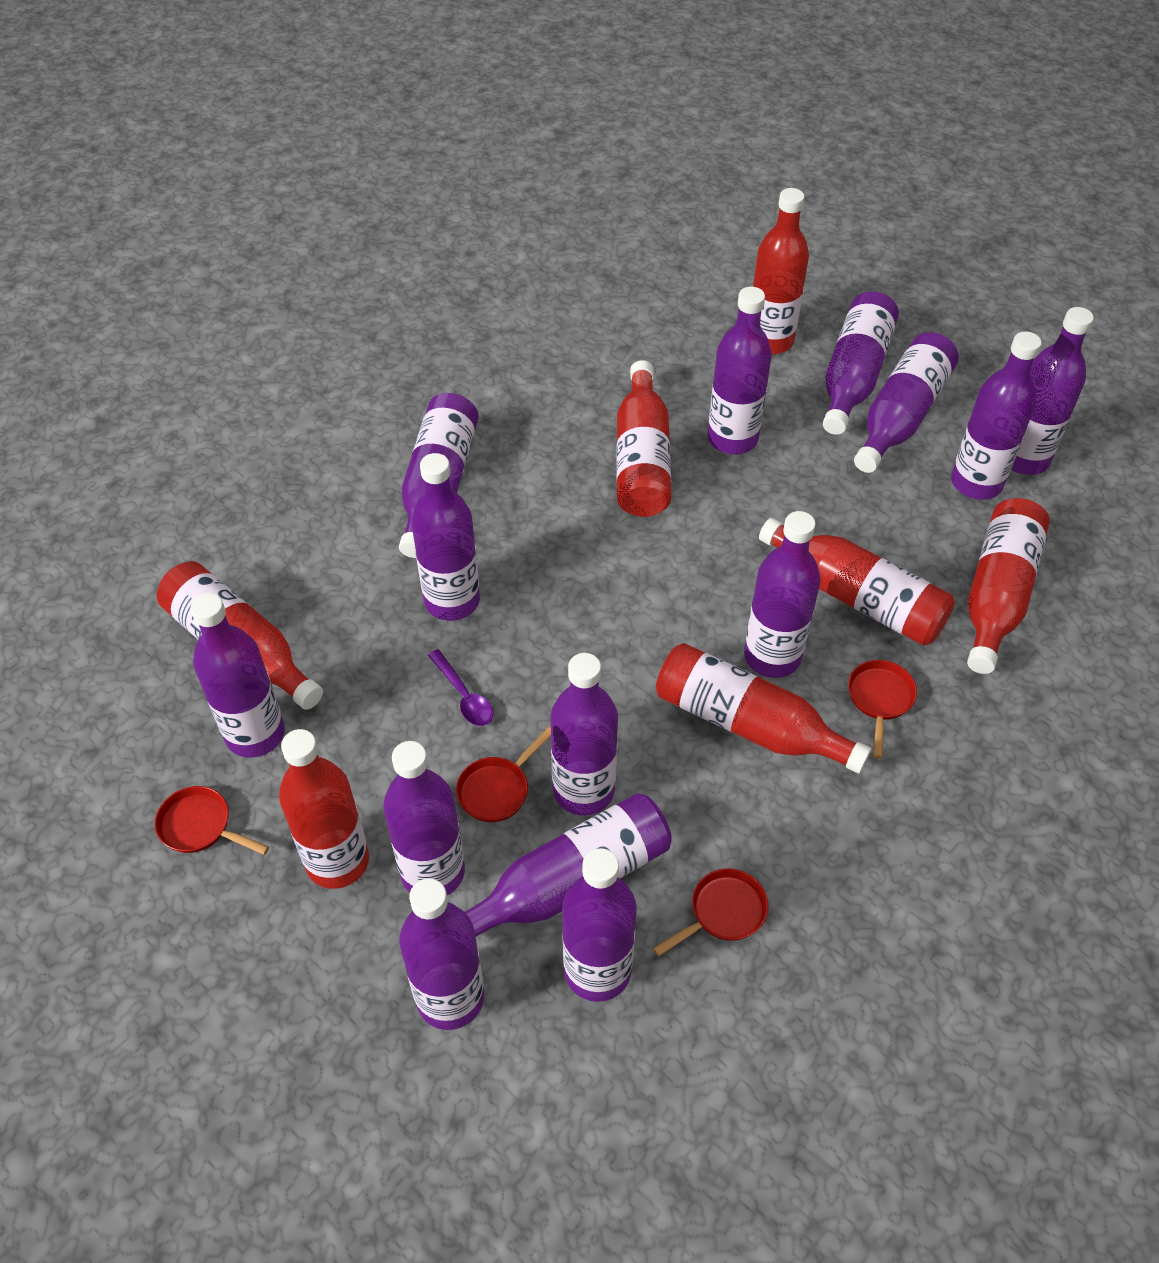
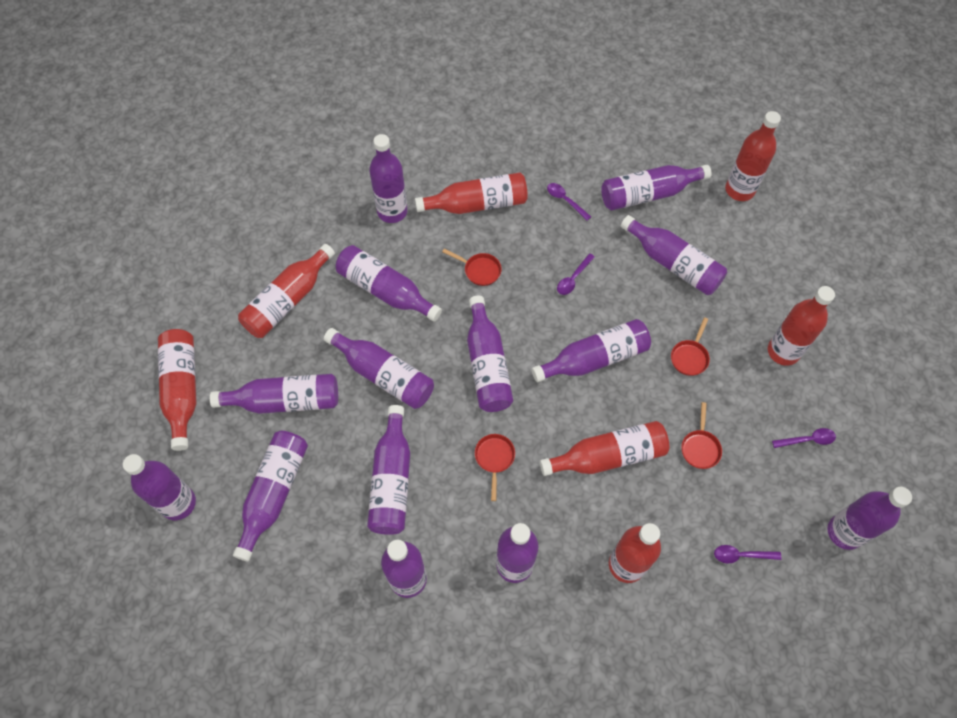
purple spoon: [428,649,493,726] = 1 -> [547,183,591,221] [557,253,595,295] [714,545,781,563] [772,428,836,448] = 4

